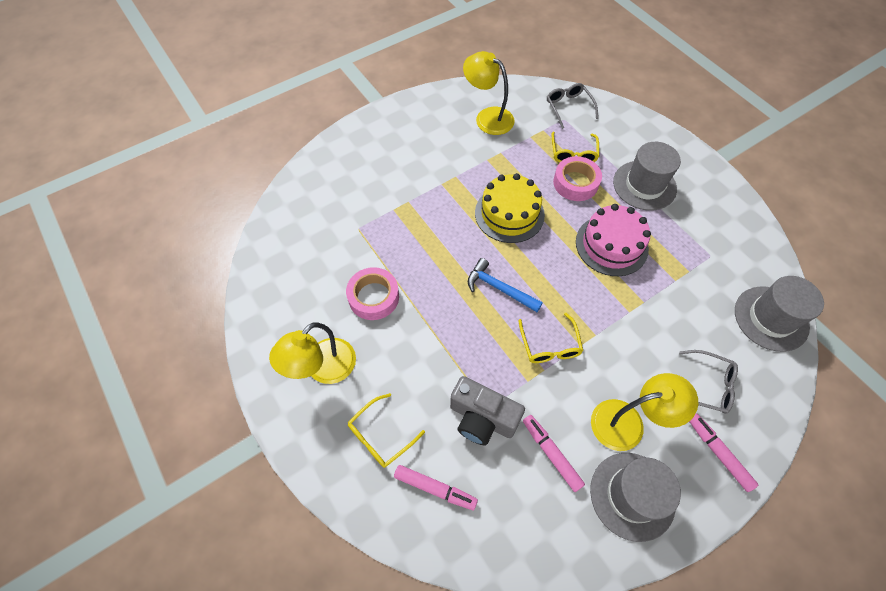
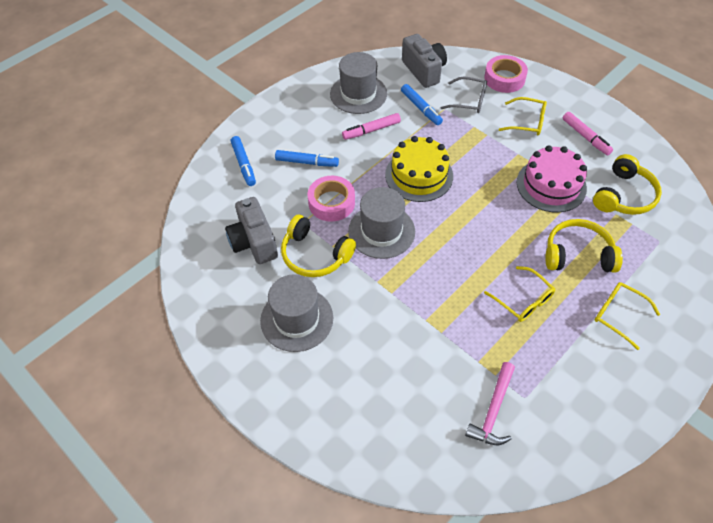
blue hammer: [468,258,543,312] = 1 -> none = 0
blue marker: none = 0 -> [231,136,256,186] [275,150,339,167] [401,84,443,125] = 3
grey camera: [450,376,525,445] = 1 -> [225,197,278,264] [402,34,447,88] = 2
grey glasses: [547,83,598,129] [679,350,738,414] = 2 -> [440,77,487,113] = 1
pink hammer: none = 0 -> [465,362,515,445] = 1
pink marker: [394,465,478,510] [523,415,585,492] [689,413,758,492] = 3 -> [342,113,401,140] [562,112,613,155] = 2
yellow headphones: none = 0 -> [281,215,356,277] [545,219,623,273] [593,154,662,215] = 3
yellow lamp: [269,323,356,384] [463,51,515,135] [591,373,698,451] = 3 -> none = 0

